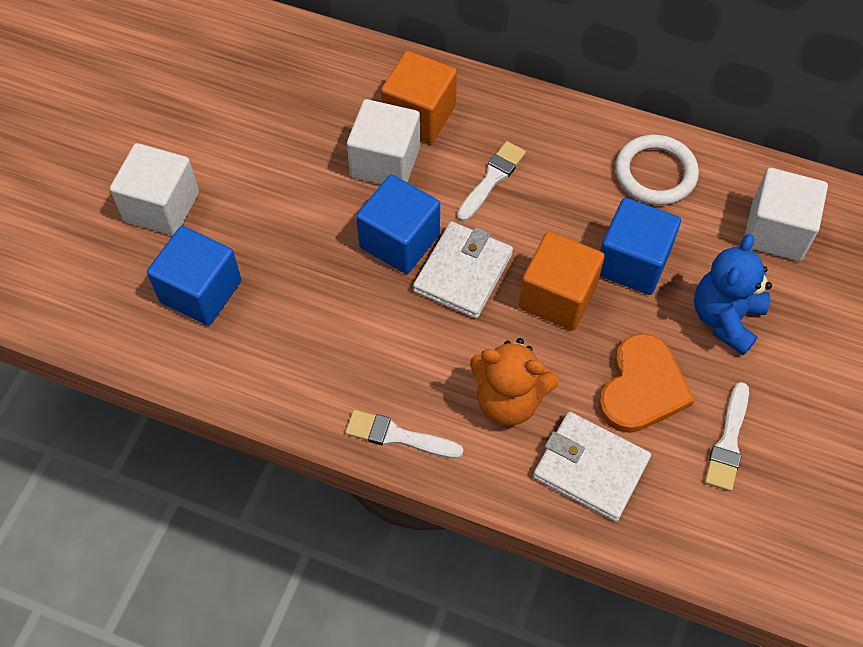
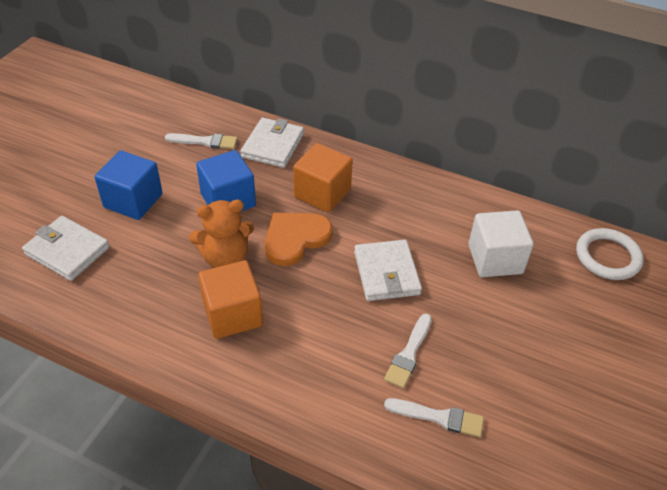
blue cube: [147,226,242,326] [356,175,440,274] [600,198,681,295] = 3 -> [95,151,163,220] [196,150,256,212] = 2
blue teddy bear: [694,234,772,356] = 1 -> none = 0
white cube: [110,143,199,236] [347,99,420,185] [744,168,828,261] = 3 -> [468,210,534,277] = 1
white wallet: [413,221,513,319] [533,412,651,521] = 2 -> [22,216,110,281] [240,118,304,168] [354,240,422,301] = 3

